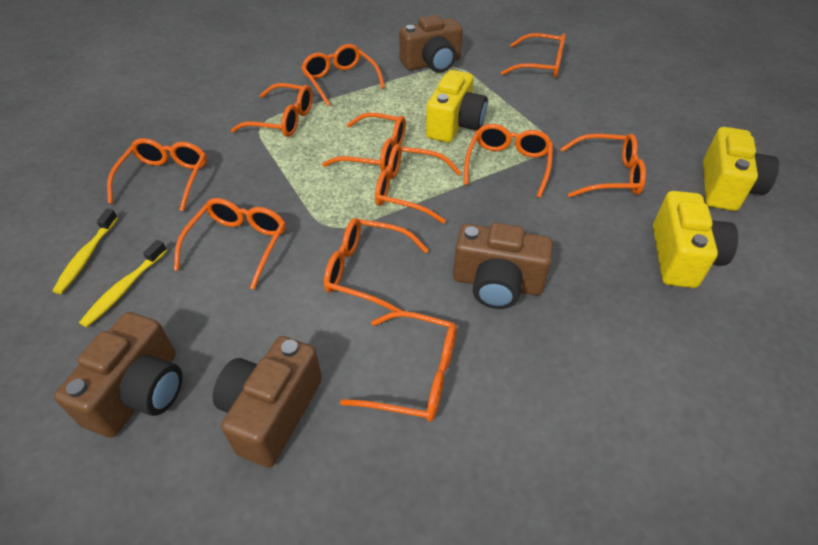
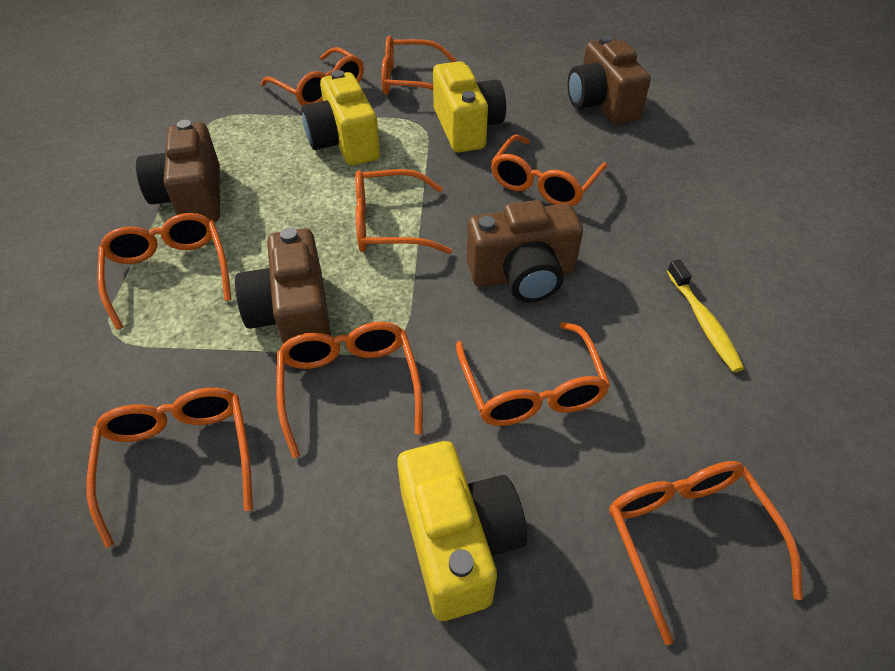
orange glasses: [107,138,207,211] [174,198,286,290] [231,83,313,137] [301,44,385,106] [322,113,406,171] [324,218,429,312] [340,311,457,422] [375,144,462,224] [464,124,553,198] [501,33,566,78] [561,134,646,197] = 11 -> [87,388,253,548] [97,213,231,330] [261,47,364,106] [276,322,423,458] [355,169,452,254] [381,36,456,95] [456,322,610,426] [491,135,607,206] [609,461,803,645] = 9
yellow toothbrush: [53,209,118,294] [79,240,167,327] = 2 -> [667,260,745,372] = 1

